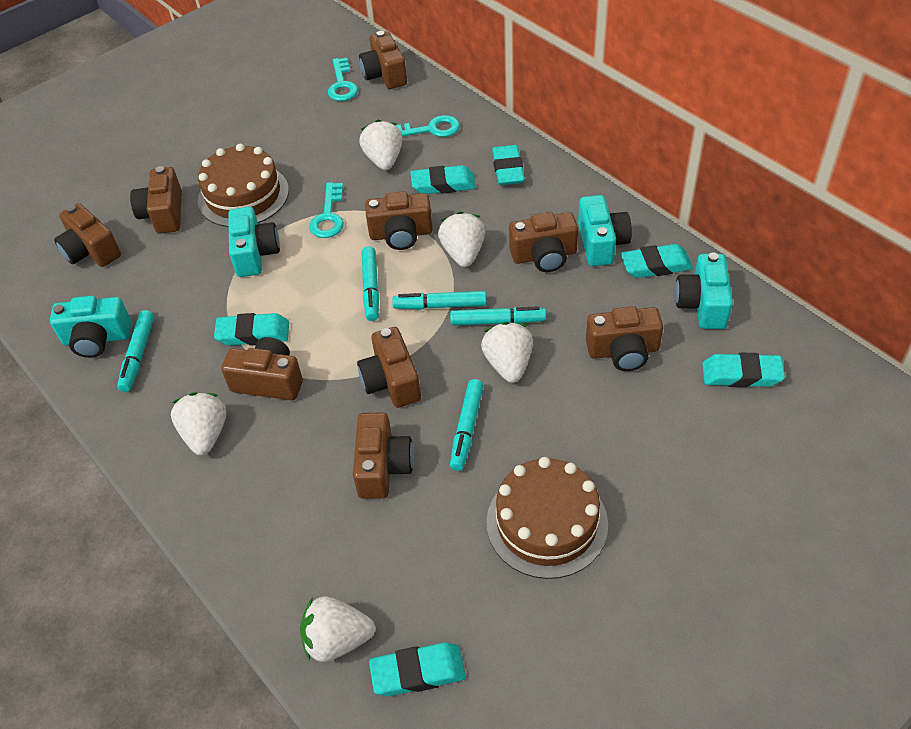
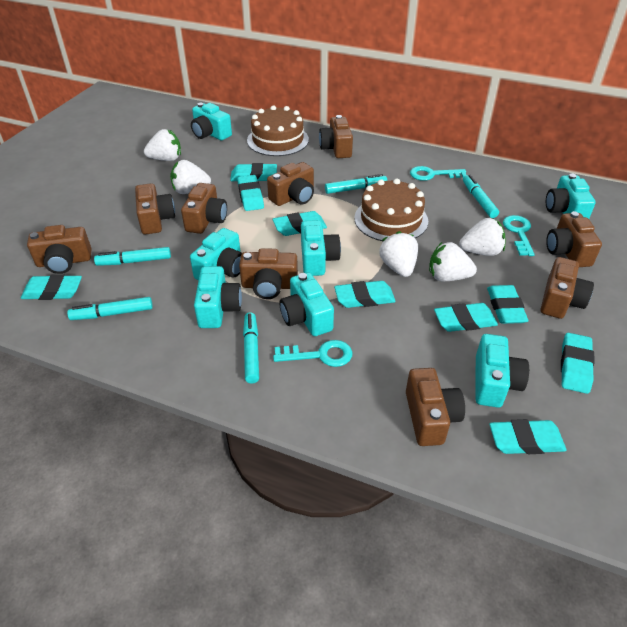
turquoise camera: [50,296,131,358] [228,207,280,277] [578,195,632,266] [675,253,733,329] = 4 -> [190,228,242,280] [191,103,232,141] [194,266,242,328] [279,272,334,336] [301,220,341,276] [476,334,529,408] [546,174,596,219] = 7
turquoise eraser: [214,313,289,346] [369,642,466,696] [411,165,476,194] [492,145,525,185] [621,244,693,278] [702,353,785,387] = 6 -> [21,274,82,300] [230,163,277,181] [237,175,264,211] [272,211,327,236] [334,281,396,308] [434,303,498,332] [487,285,529,324] [490,419,566,454] [561,333,595,394] = 9

